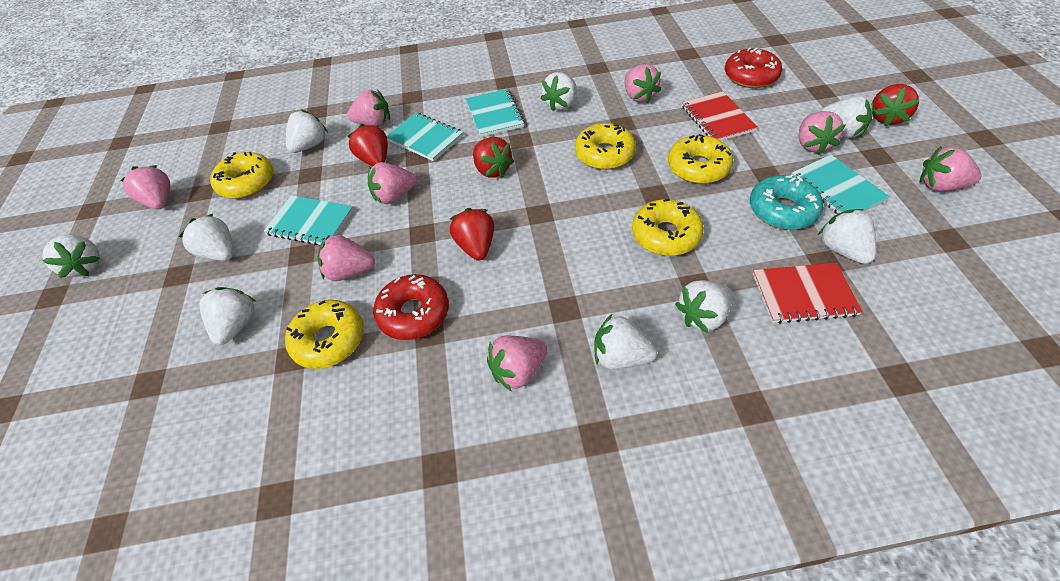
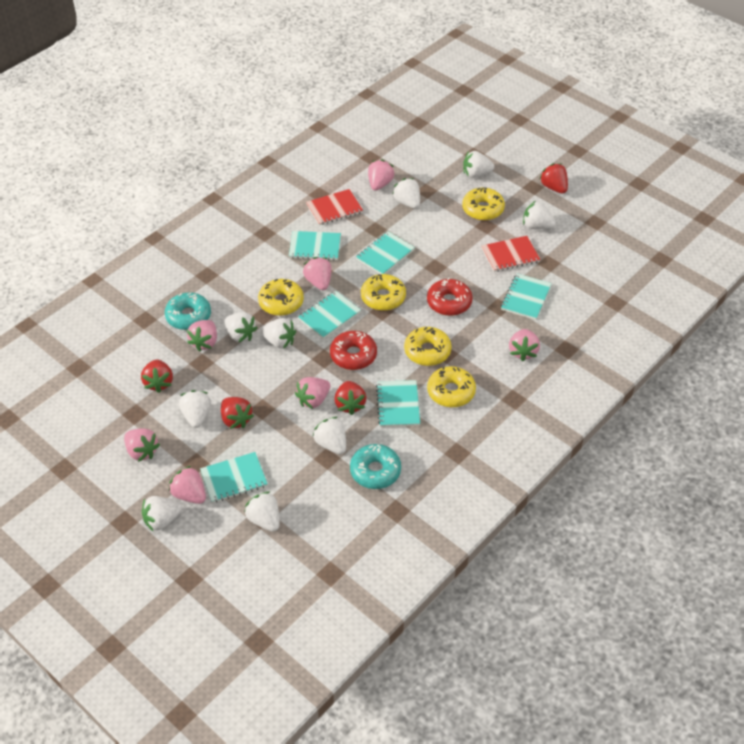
pink strawberry: [120,165,170,209] [318,234,375,281] [347,90,390,127] [368,162,417,204] [487,336,547,392] [625,64,661,103] [799,111,846,155] [920,146,981,191] = 8 -> [124,428,160,462] [169,466,206,504] [187,320,217,352] [295,377,330,409] [303,257,332,290] [368,159,395,191] [509,329,540,362] = 7
turquoise donut: [750,175,823,230] = 1 -> [165,292,211,330] [350,444,401,489] = 2
turquoise notebook: [264,195,353,245] [387,113,463,161] [466,89,525,137] [791,154,890,214] = 4 -> [200,452,268,503] [289,231,341,261] [298,291,361,339] [356,231,415,274] [376,380,420,427] [501,274,552,320] = 6

